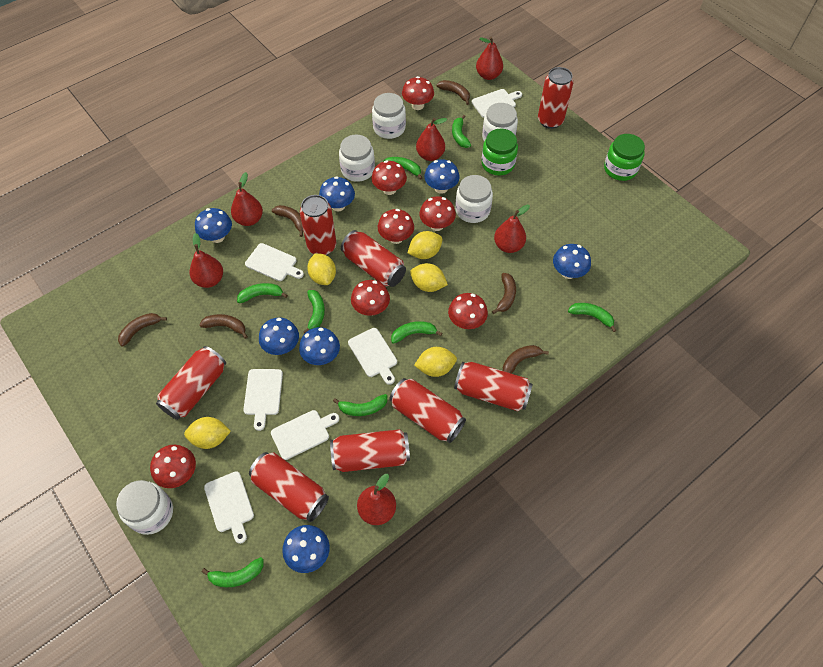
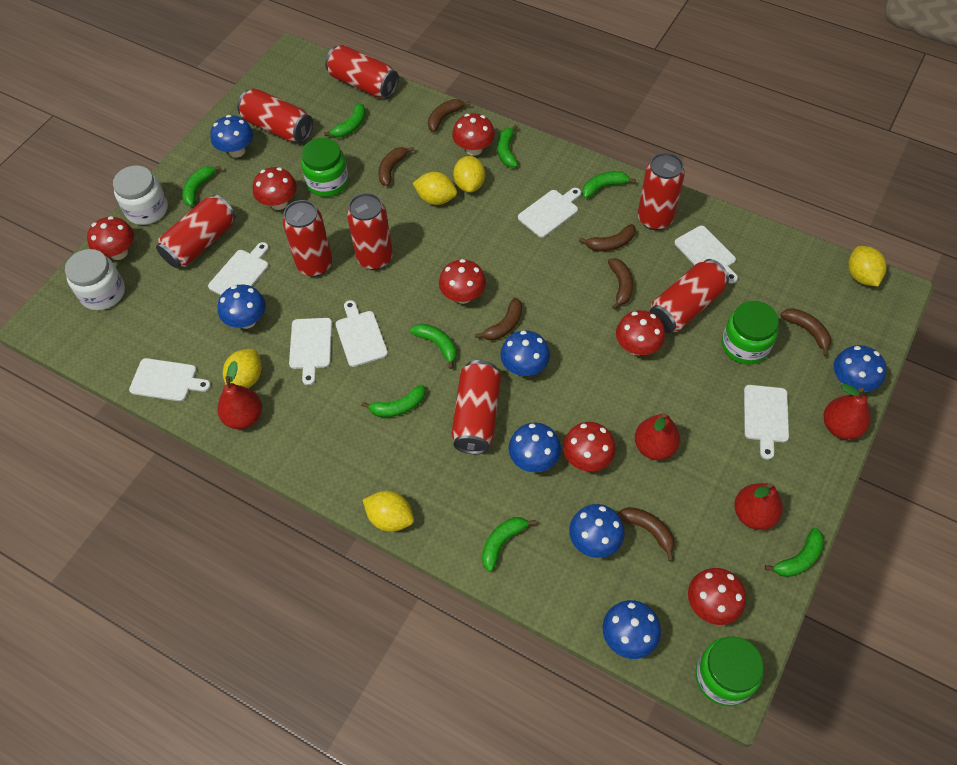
brown banana: [118,313,167,347] [199,314,248,339] [272,205,303,237] [436,80,470,105] [492,273,516,314] [503,345,549,374] = 6 -> [378,147,415,186] [428,99,471,132] [475,298,522,341] [579,224,636,251] [608,258,633,310] [617,507,675,561] [781,308,831,356] = 7
green jar: [481,129,518,176] [604,134,645,181] = 2 -> [301,138,349,197] [695,636,764,706] [722,301,779,365] = 3
red pear: [190,233,223,288] [231,172,263,226] [357,474,396,525] [416,118,447,161] [476,37,503,80] [494,205,530,253] = 6 -> [217,361,262,429] [635,413,680,460] [734,483,783,530] [824,384,871,440] = 4
white cutting board: [204,471,254,544] [243,369,283,431] [245,243,304,281] [271,410,339,460] [348,328,397,385] [471,89,522,118] = 6 -> [129,358,211,401] [208,242,269,295] [289,318,332,385] [336,300,388,367] [518,188,581,238] [674,226,738,284] [744,385,789,460] = 7
white jar: [116,480,173,535] [339,134,375,182] [372,93,406,139] [455,175,493,223] [482,103,518,141] = 5 -> [65,249,125,310] [113,165,168,225] = 2

